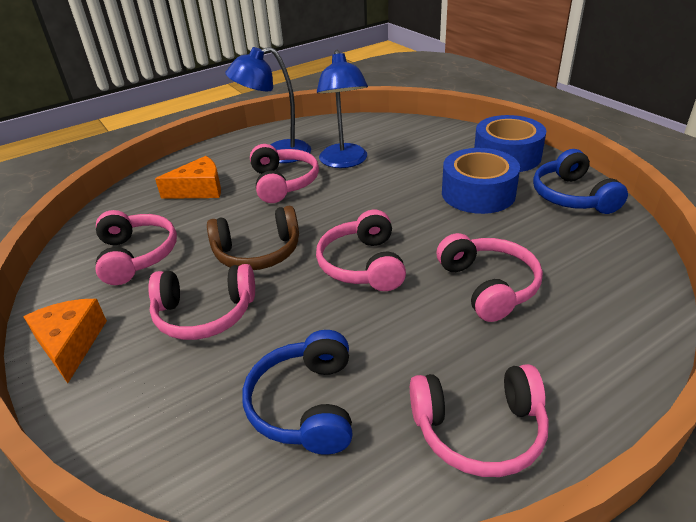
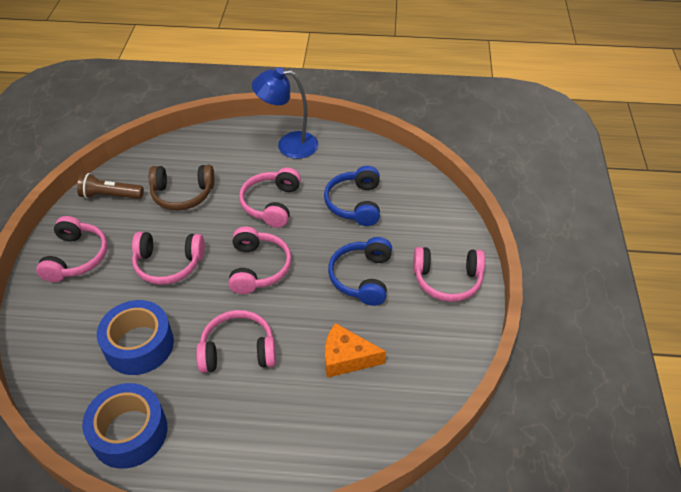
blue lamp: [225,47,311,163] [317,49,368,168] = 2 -> [252,67,318,159] = 1
brown flashlight: none = 0 -> [77,173,144,199] = 1
orange cheese: [23,299,107,383] [155,156,221,199] = 2 -> [325,323,386,378] = 1

